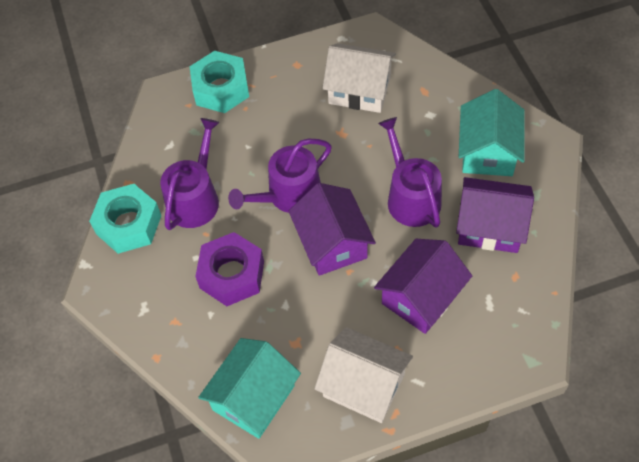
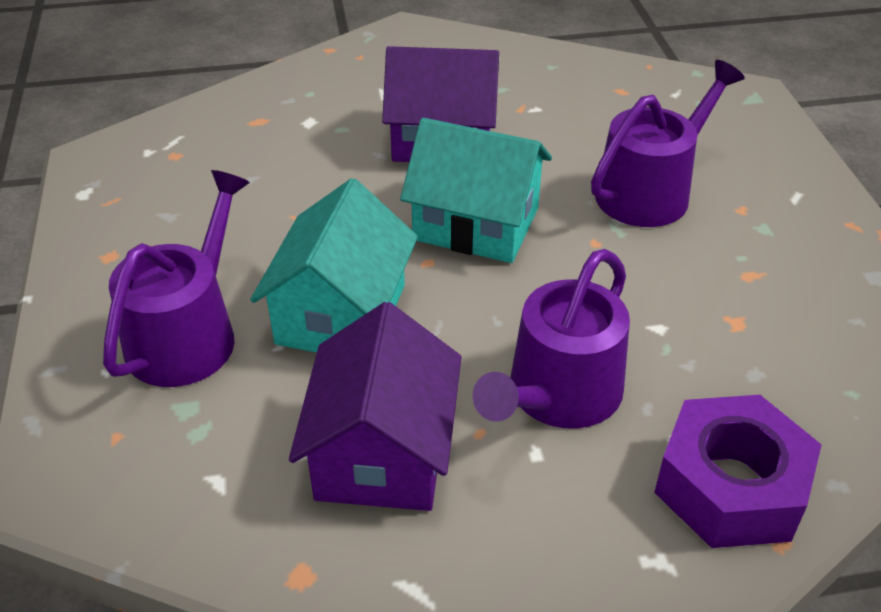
purple house: [289,183,376,276] [374,239,472,334] [456,177,534,253] = 3 -> [289,302,461,511] [382,46,499,162] = 2
turquoise nut: [89,184,161,254] [189,51,249,113] = 2 -> none = 0
white house: [314,327,413,423] [322,43,396,113] = 2 -> none = 0

